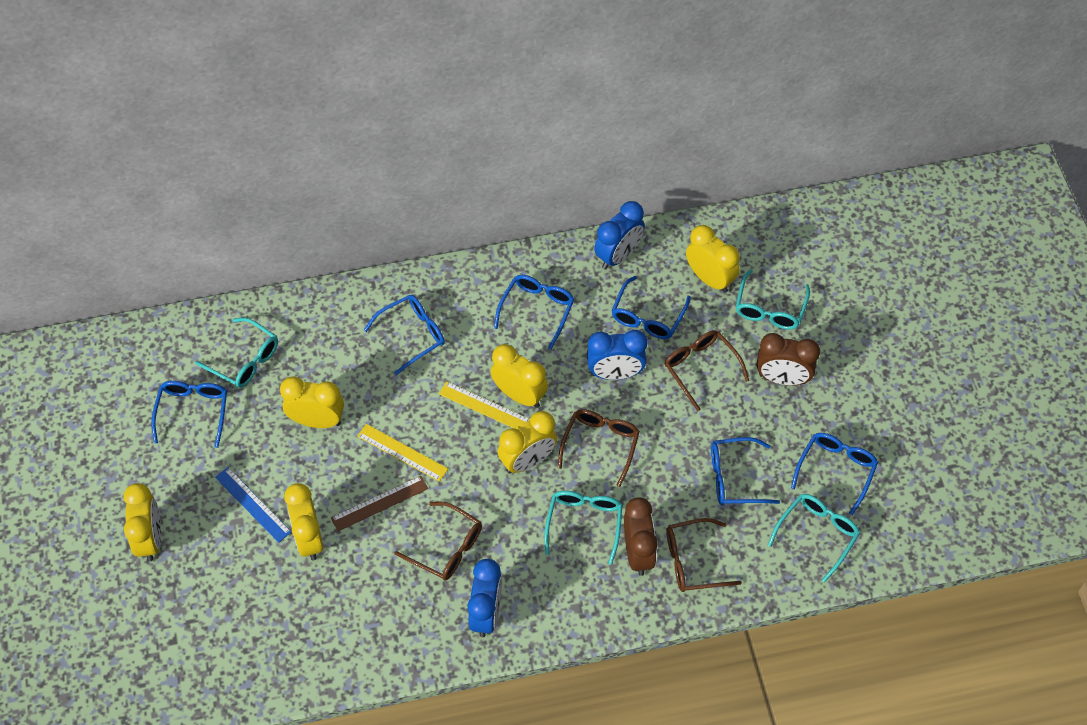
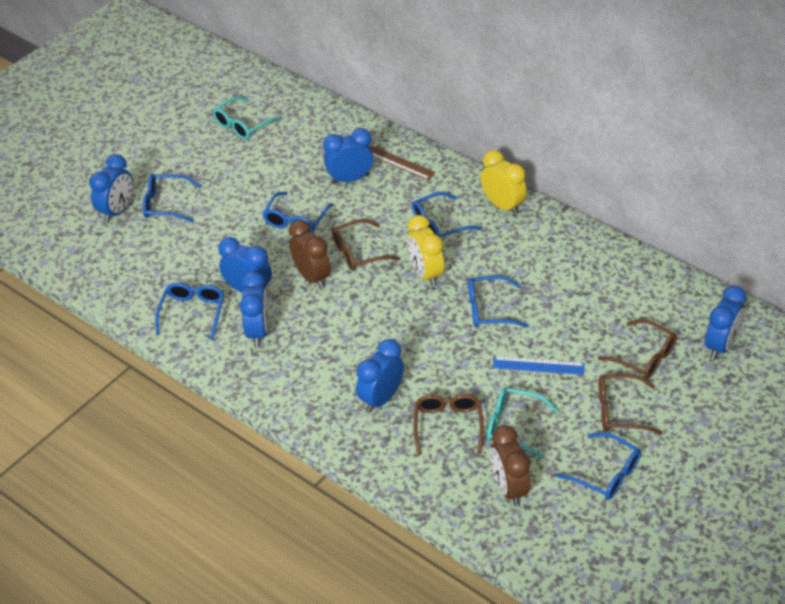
blue clock: [467,559,502,637] [587,330,648,380] [594,201,645,269] = 3 -> [89,154,133,223] [218,237,272,293] [240,271,269,347] [323,128,373,184] [356,339,404,413] [705,285,746,360] = 6
turquoise glasses: [195,317,278,388] [544,491,623,565] [736,269,810,330] [768,494,860,583] = 4 -> [213,96,282,140] [487,387,558,458] = 2
yellow clock: [124,483,161,561] [280,377,344,428] [284,483,323,560] [490,344,548,408] [498,411,557,474] [686,225,740,293] = 6 -> [407,215,444,286] [481,150,527,215] = 2
yellow ruler: [357,424,448,482] [439,381,530,428] = 2 -> none = 0

